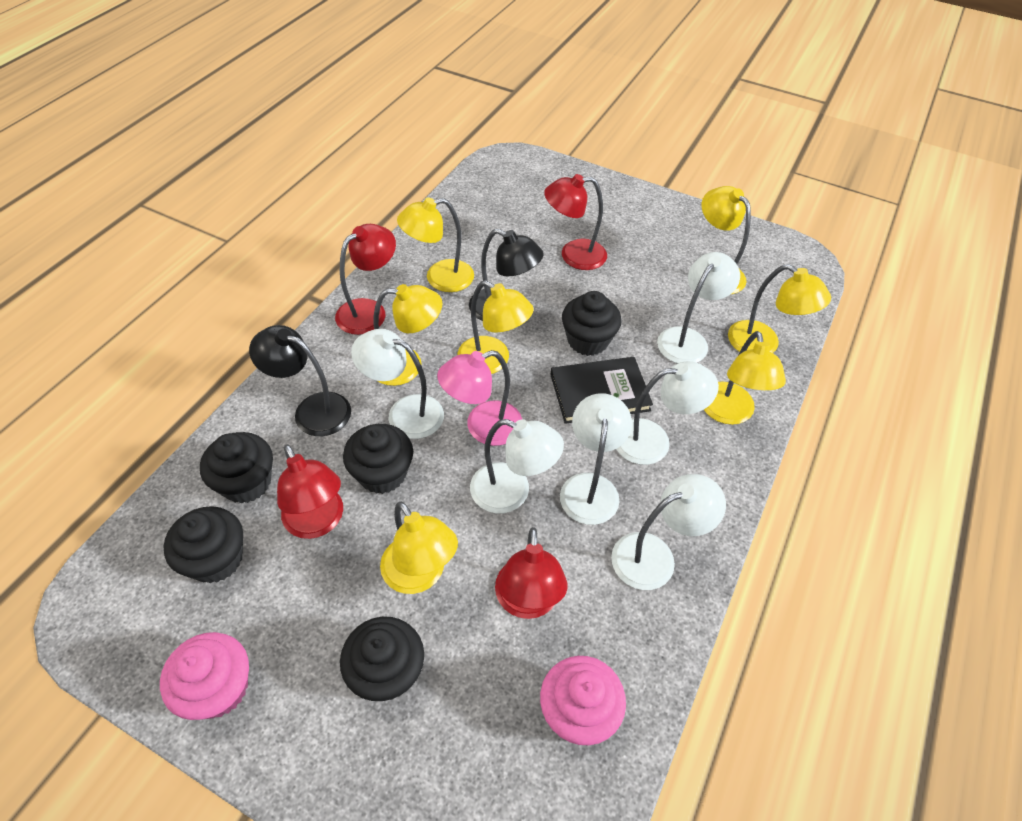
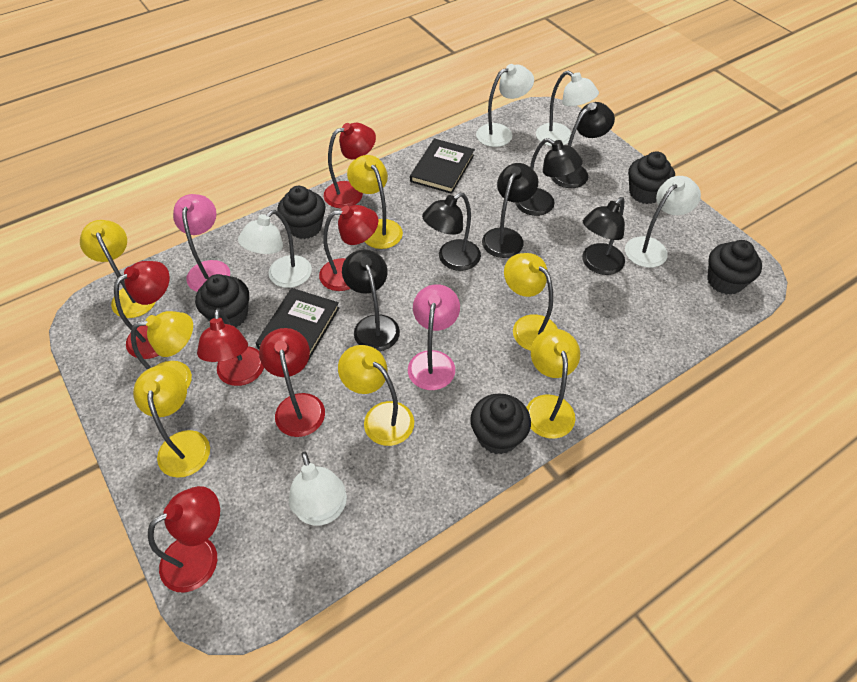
black book: [550,357,653,424] = 1 -> [256,288,339,363] [410,138,475,194] = 2
black lamp: [249,325,351,436] [469,229,544,321] = 2 -> [342,249,400,351] [422,193,481,271] [482,163,538,258] [515,138,583,216] [551,102,615,188] [582,197,625,275] = 6
pink cupcake: [160,632,249,720] [540,656,626,745] = 2 -> none = 0
pink lamp: [437,350,522,446] = 1 -> [173,194,230,292] [408,284,460,390] = 2
red lamp: [277,444,343,539] [335,224,396,335] [495,527,568,619] [544,174,607,270] = 4 -> [114,261,170,359] [148,486,220,593] [197,308,264,386] [259,328,325,437] [319,205,378,291] [324,123,376,209] = 6
white lamp: [351,329,444,439] [470,419,564,513] [560,393,632,525] [611,474,726,590] [616,361,719,465] [657,252,740,363] = 6 -> [238,210,312,288] [289,451,347,526] [476,64,534,147] [536,71,599,146] [625,176,701,268] = 5

